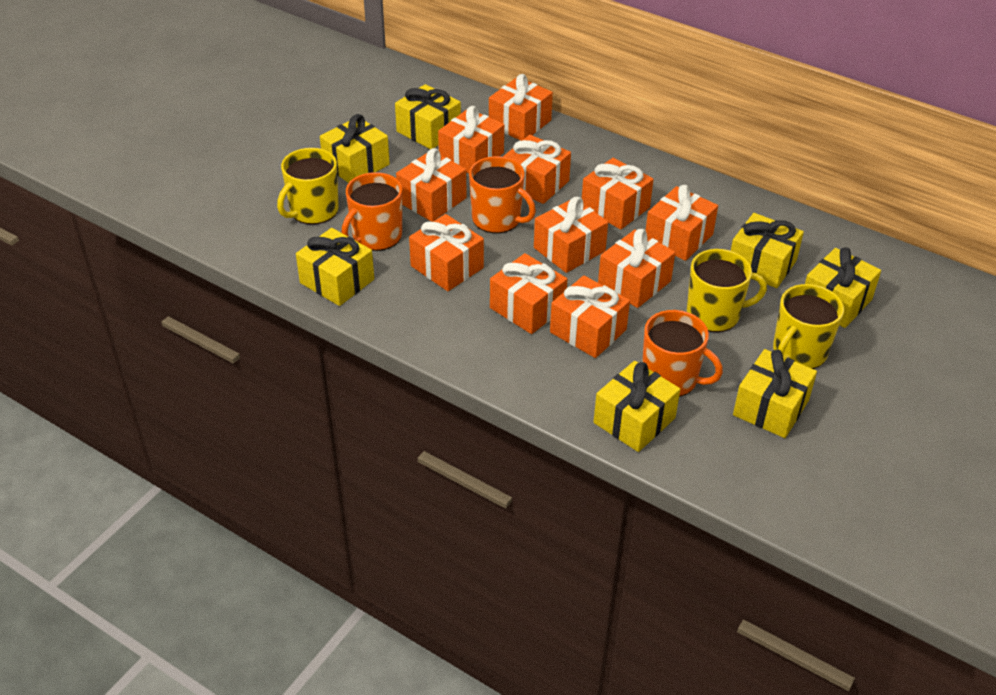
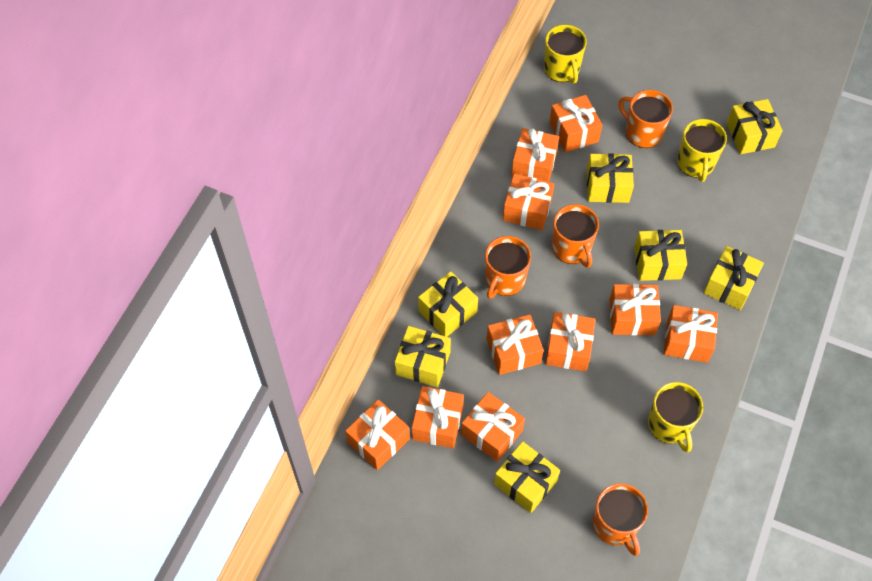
orange gift: [396,148,466,222] [409,214,484,291] [438,106,504,173] [489,74,553,141] [490,253,567,334] [503,135,571,204] [534,197,608,273] [550,275,630,358] [582,158,654,229] [598,229,675,308] [645,185,718,261] = 11 -> [345,399,410,470] [412,386,464,448] [461,392,525,462] [487,314,544,375] [503,174,554,230] [511,128,559,182] [545,312,595,371] [549,95,602,152] [610,284,661,335] [664,305,718,363] = 10
orange mug: [341,172,402,251] [469,156,536,234] [642,310,723,397] = 3 -> [485,236,531,299] [552,204,599,268] [592,483,648,556] [618,90,673,148] = 4

